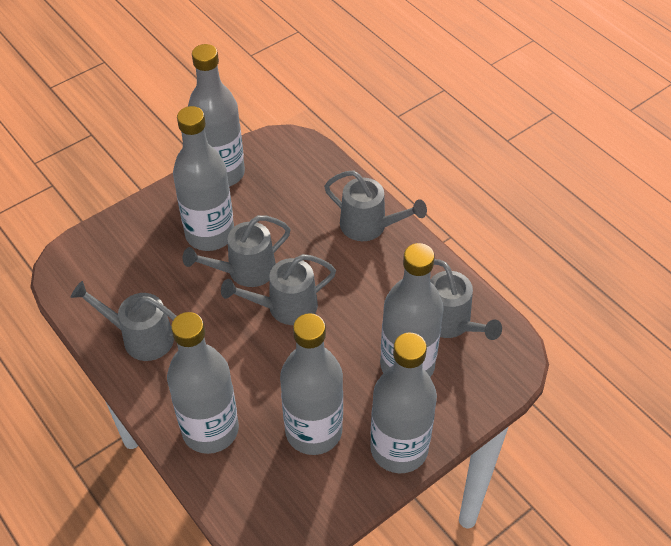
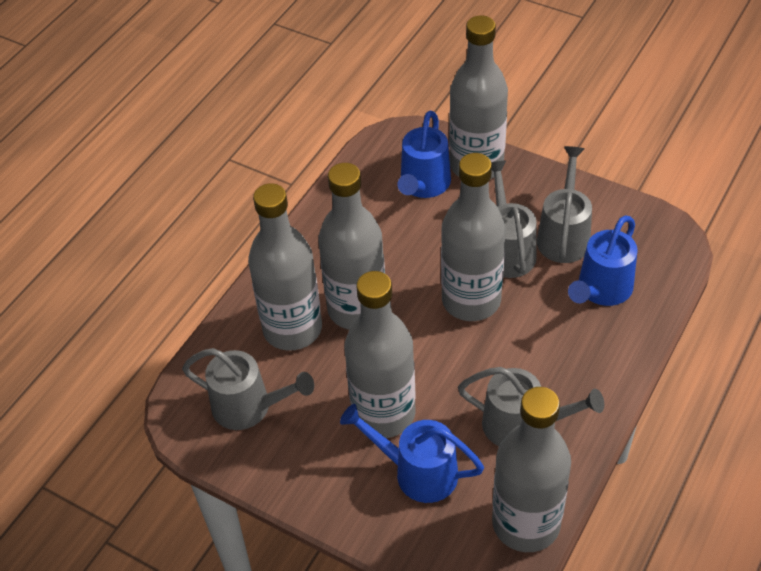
blue watering can: none = 0 -> [340,404,484,503] [398,111,451,198] [568,216,638,306] = 3
grey watering can: [71,281,177,361] [183,215,291,287] [221,254,336,325] [324,170,427,241] [430,259,502,340] = 5 -> [182,348,314,430] [458,367,604,446] [491,160,537,278] [537,146,592,263] = 4

